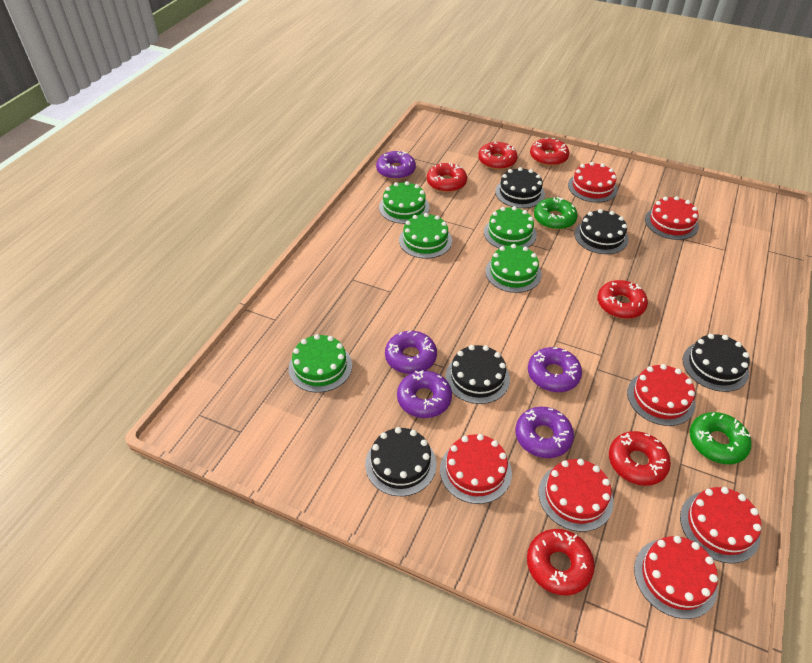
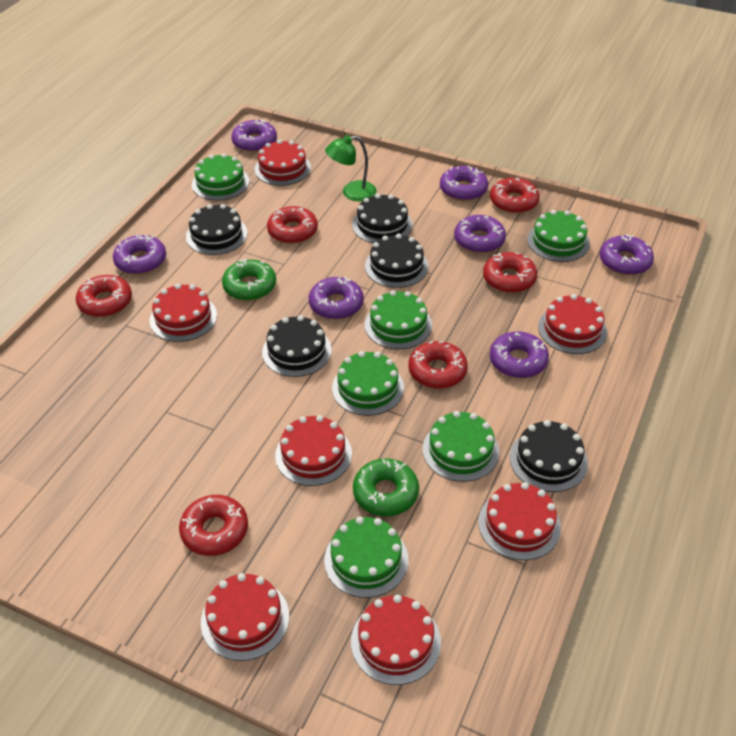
green cake: [289,334,352,393] [379,181,430,224] [399,213,452,259] [484,206,537,248] [485,244,542,293] = 5 -> [192,153,249,201] [324,517,409,598] [332,351,404,416] [365,290,432,349] [423,411,500,482] [527,210,590,262] = 6
green lamp: none = 0 -> [325,135,377,201] = 1
purple donut: [376,151,416,180] [385,330,437,374] [397,370,452,418] [515,407,574,458] [528,347,582,392] = 5 -> [113,235,166,274] [231,119,277,152] [309,276,364,320] [440,165,488,201] [454,215,506,253] [490,331,549,378] [600,234,654,275] = 7

